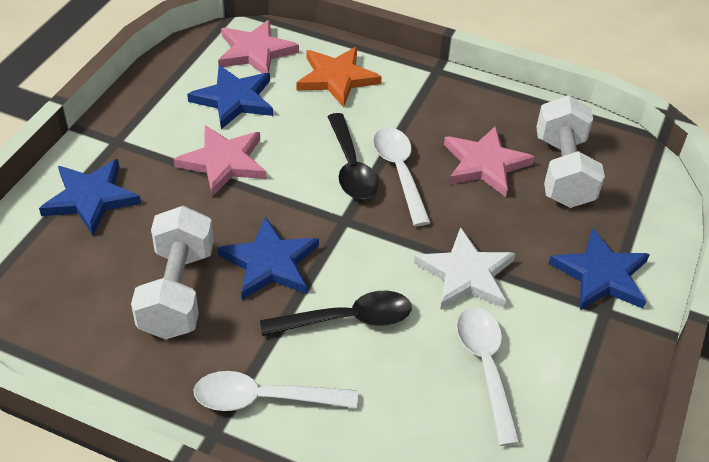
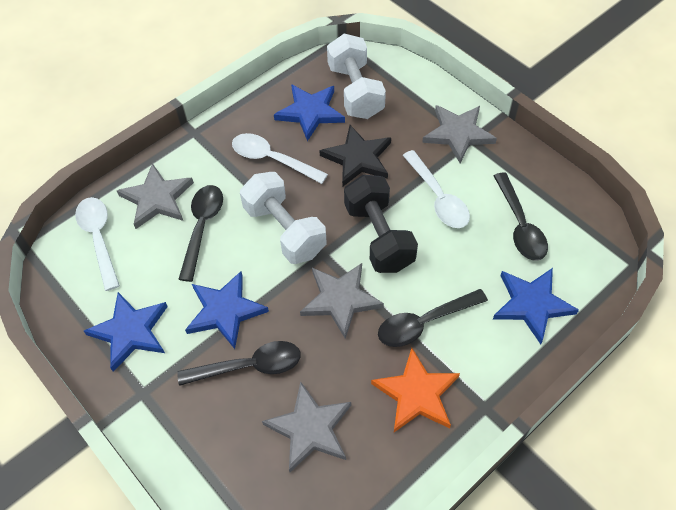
black dumbbell: none = 0 -> [344,175,418,273] = 1
black spoon: [260,291,412,336] [327,113,378,199] = 2 -> [177,341,301,386] [178,185,223,282] [378,289,488,347] [494,172,548,260] = 4
black star: none = 0 -> [319,125,391,187] = 1
grey star: none = 0 -> [117,163,194,229] [262,381,351,472] [300,263,384,339] [422,105,497,163] = 4
pink star: [173,125,266,197] [218,20,299,74] [444,126,535,197] = 3 -> none = 0
white star: [414,227,516,310] = 1 -> none = 0

